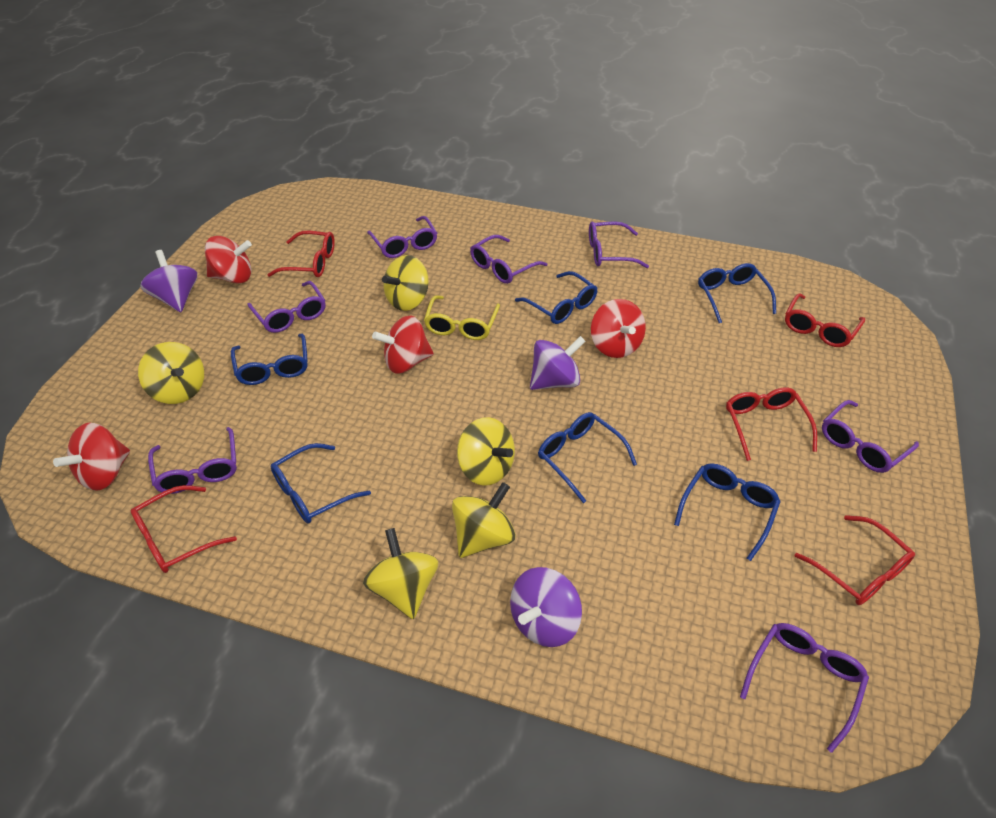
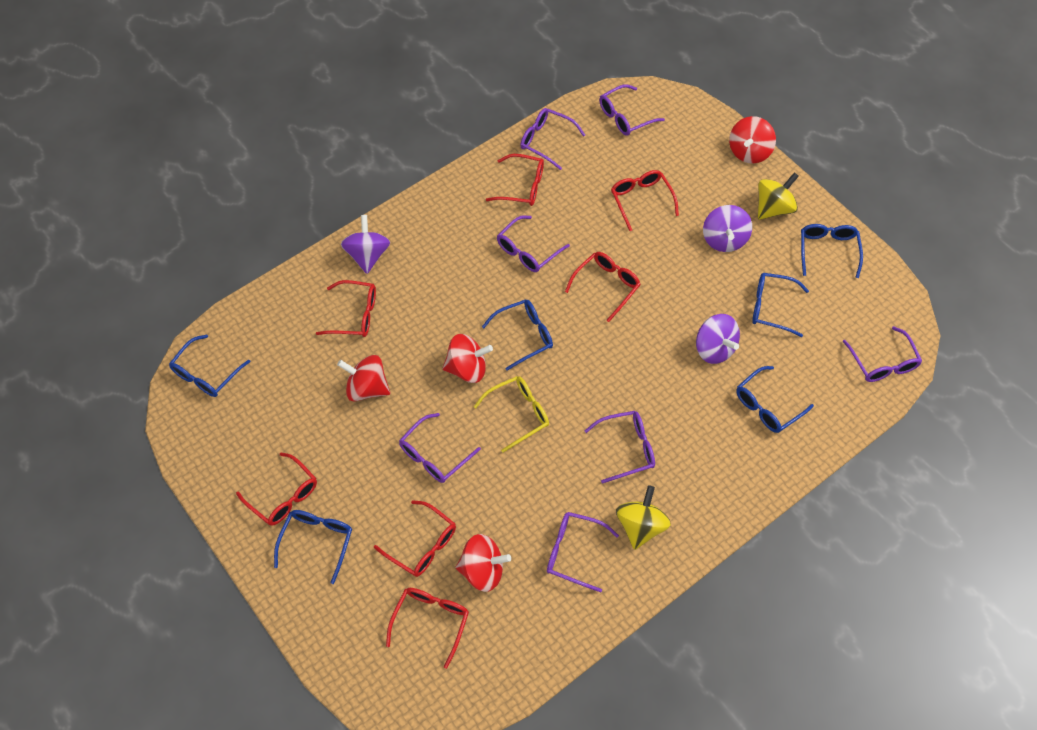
red glasses: [131,485,237,573] [267,231,335,277] [726,388,817,461] [785,293,865,347] [795,515,915,605] = 5 -> [236,453,317,526] [316,280,376,337] [374,500,456,577] [386,588,469,669] [486,154,544,206] [565,252,641,322] [611,170,679,231] = 7
yellow spinning top: [138,342,204,404] [363,528,438,619] [382,255,429,311] [452,482,516,558] [457,417,515,486] = 5 -> [616,485,671,550] [758,172,799,220] = 2

